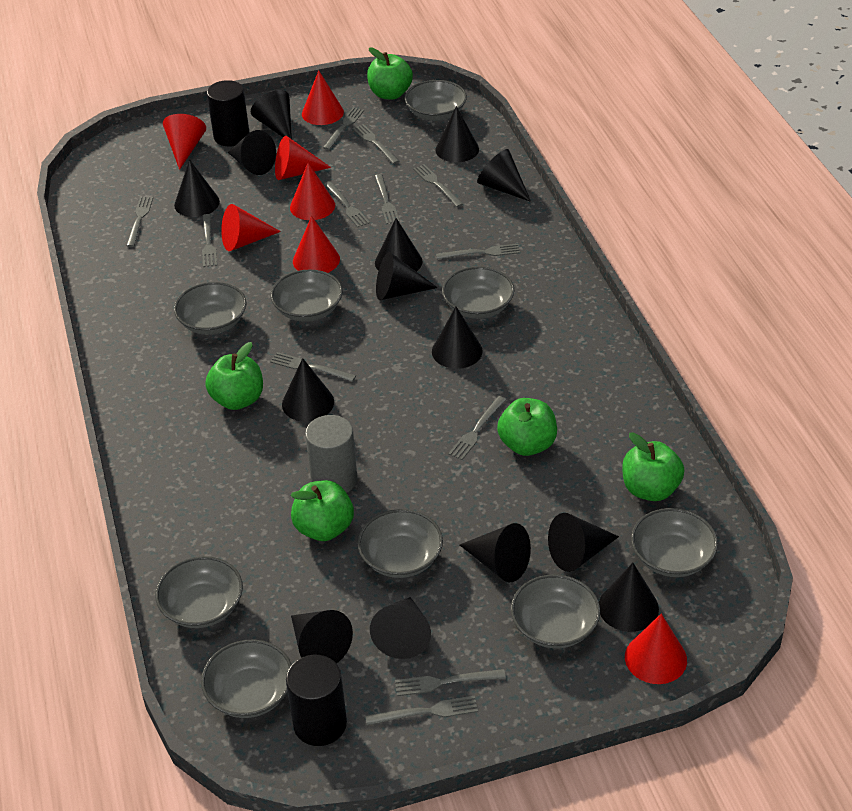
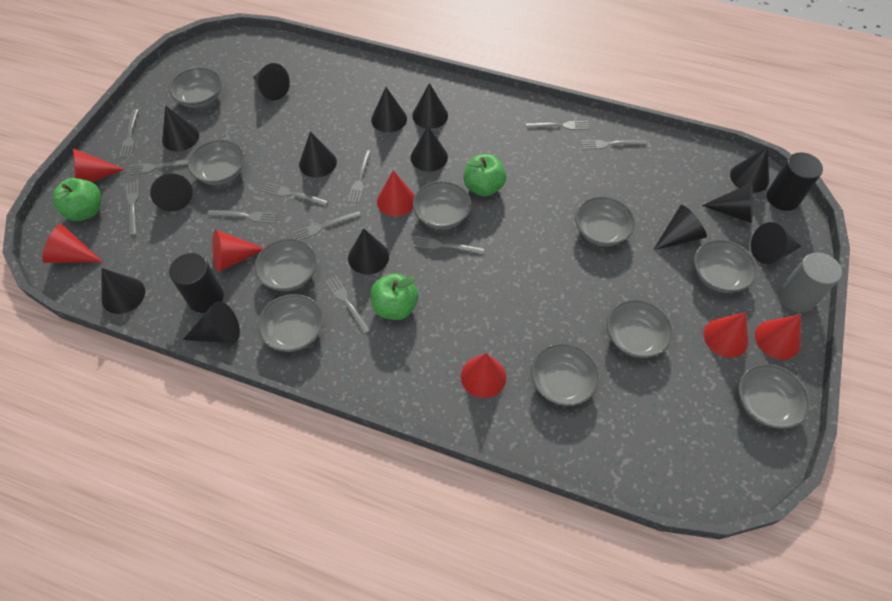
green apple: [205,342,263,410] [291,480,354,541] [367,47,413,99] [497,398,557,456] [622,432,684,501] = 5 -> [52,178,101,221] [371,273,418,320] [463,154,506,196] = 3
grey bowl: [155,556,243,628] [174,282,247,335] [201,640,292,718] [271,269,343,322] [358,509,443,578] [405,80,467,121] [442,267,514,319] [511,575,600,648] [631,508,718,577] = 9 -> [169,68,222,108] [188,140,245,185] [255,238,317,291] [258,294,323,352] [413,181,471,229] [531,343,600,406] [575,197,635,246] [607,300,673,358] [694,240,757,293] [738,364,810,429] = 10
grey fork: [126,197,153,247] [202,214,217,267] [270,352,356,382] [323,107,364,150] [324,181,370,227] [353,124,399,164] [365,696,478,726] [375,174,400,224] [395,669,506,696] [413,164,463,207] [436,244,520,260] [448,396,506,460] = 12 -> [120,109,138,158] [127,160,188,175] [127,181,139,236] [207,210,278,223] [263,183,328,206] [292,211,361,240] [325,276,371,334] [348,150,371,203] [412,236,484,254] [525,121,590,130] [581,140,647,149] = 11

